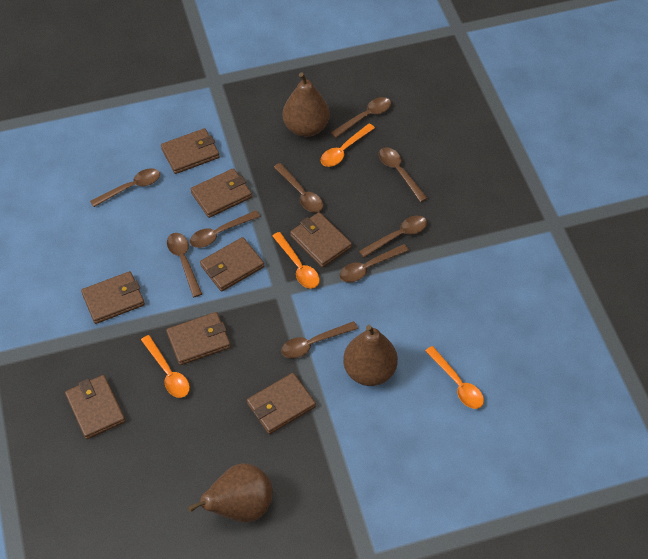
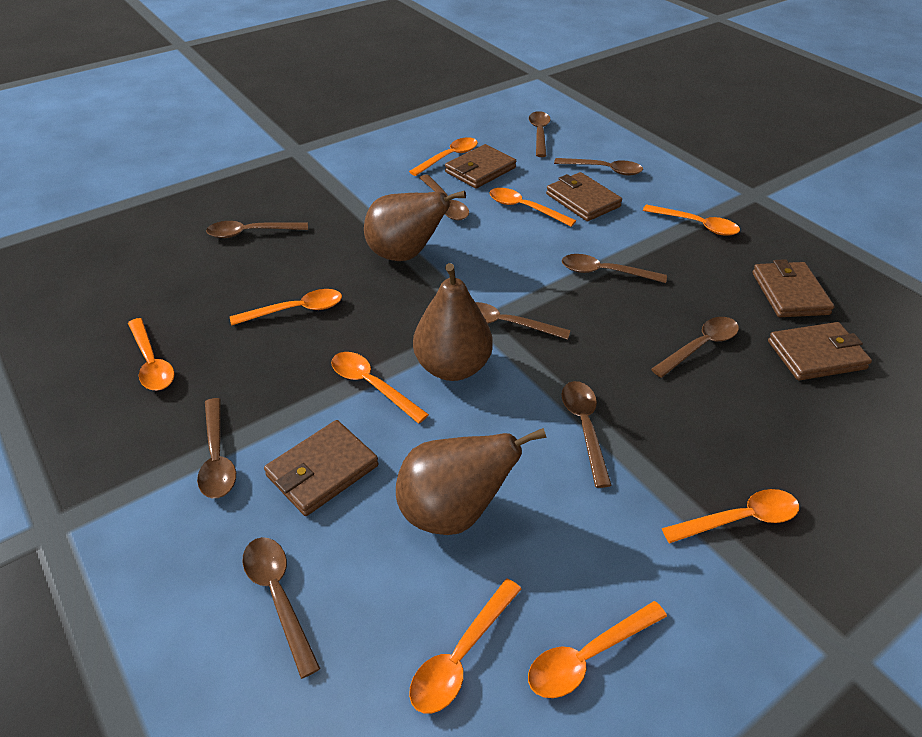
brown spoon: [90,168,160,207] [167,233,202,297] [190,210,260,248] [274,163,323,213] [281,321,358,358] [331,97,391,138] [339,244,409,282] [359,216,427,258] [379,147,427,202] = 9 -> [197,398,236,498] [206,221,308,238] [242,537,321,679] [419,175,469,220] [475,302,570,340] [529,111,551,157] [554,158,643,176] [562,254,667,283] [562,381,612,488] [651,317,739,377] = 10
brown wallet: [65,375,126,439] [81,271,145,324] [161,128,220,174] [166,312,231,365] [191,168,252,218] [200,237,264,292] [247,373,316,434] [290,212,352,268] = 8 -> [264,420,379,516] [445,144,516,188] [546,172,622,221] [752,259,834,317] [768,322,872,380] = 5
orange spoon: [141,335,190,398] [273,232,320,289] [321,123,375,167] [425,346,484,409] = 4 -> [128,318,175,390] [230,289,342,325] [331,352,429,423] [409,137,478,176] [409,578,521,714] [489,188,576,227] [528,601,667,698] [643,204,740,236] [662,489,799,543] = 9

